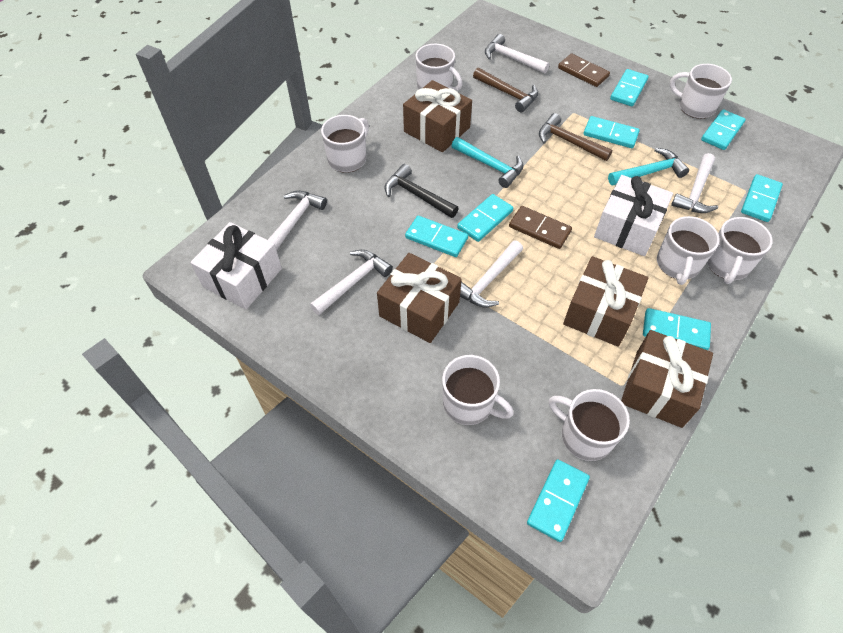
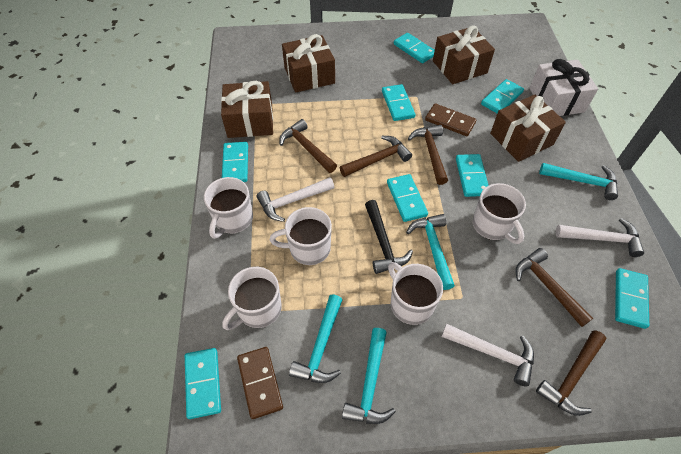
brown hammer: [473,68,538,112] [539,113,612,161] = 2 -> [279,119,337,173] [340,136,412,177] [408,125,448,185] [515,248,593,327] [536,330,606,416] = 5
turquoise hammer: [452,137,524,188] [608,148,689,185] = 2 -> [289,295,342,383] [342,328,396,424] [406,214,455,290] [539,163,618,200] = 4
white gift: [191,222,282,309] [594,175,673,256] = 2 -> [529,59,598,116] = 1
white hammer: [268,191,327,250] [310,250,393,315] [460,240,523,307] [485,34,550,73] [671,153,718,213] = 5 -> [256,177,334,222] [441,323,534,386] [556,218,644,257] = 3
white mug: [321,115,369,173] [416,44,462,91] [442,355,514,425] [549,389,630,461] [657,216,720,285] [670,64,732,119] [707,217,773,284] = 7 -> [204,177,253,239] [222,267,282,330] [270,207,332,265] [388,262,443,325] [473,183,526,244] = 5

